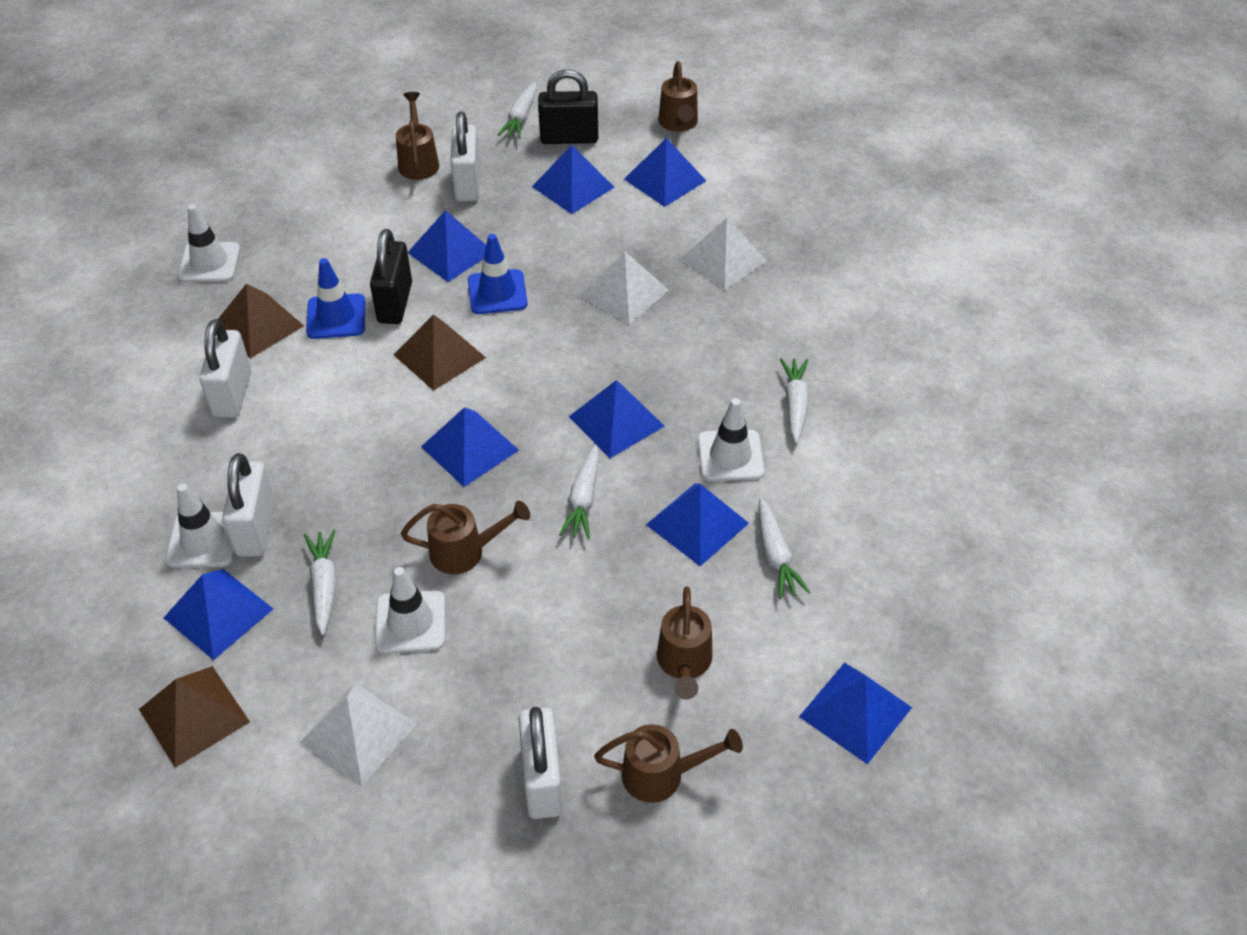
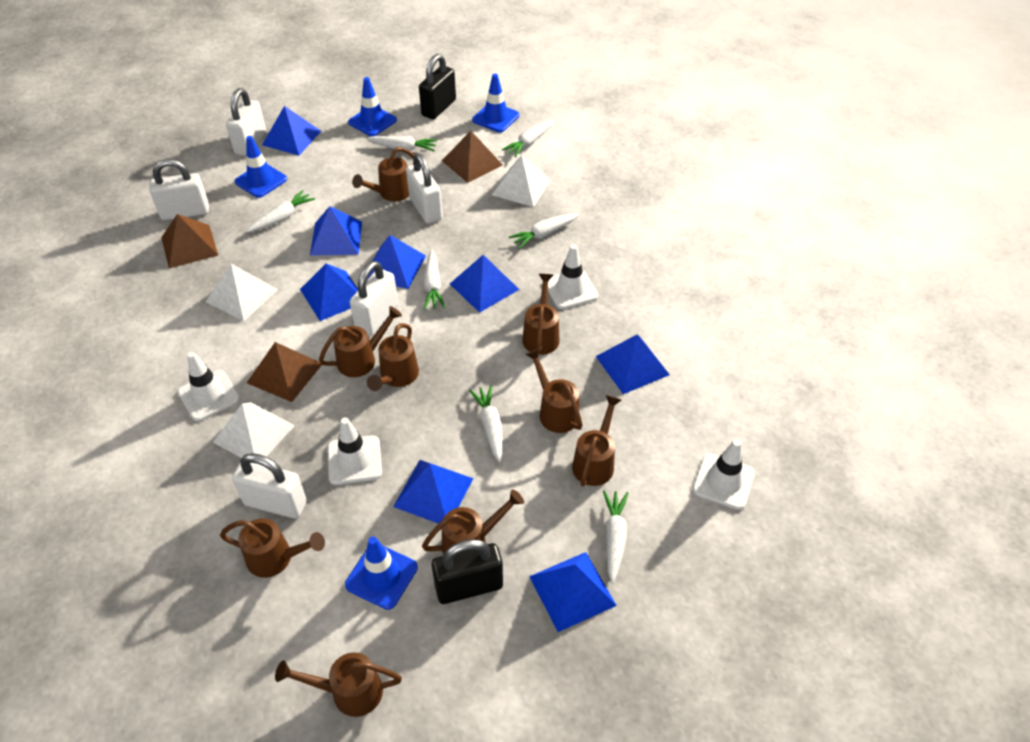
blue traffic cone: [306,258,365,339] [468,234,528,314] = 2 -> [235,136,287,198] [345,536,418,610] [348,77,397,136] [472,74,519,132] = 4
brown watering can: [396,92,439,180] [401,501,530,574] [594,724,743,803] [657,586,712,700] [659,61,698,131] = 5 -> [220,518,325,578] [275,652,402,717] [319,306,402,377] [352,147,414,201] [367,323,419,391] [422,489,524,555] [522,274,560,355] [525,348,583,433] [572,395,621,486] = 9
white carrot: [304,530,337,635] [497,82,537,139] [559,445,599,539] [759,498,810,599] [780,358,809,443] = 5 -> [247,190,315,232] [366,136,438,151] [423,250,445,310] [469,385,503,463] [502,120,554,157] [509,214,579,249] [603,490,629,584] = 7
white padlock: [199,319,251,418] [222,453,275,557] [450,111,480,202] [519,707,563,819] = 4 -> [149,159,209,220] [226,88,266,156] [232,453,307,519] [350,261,398,336] [406,153,443,224] = 5

